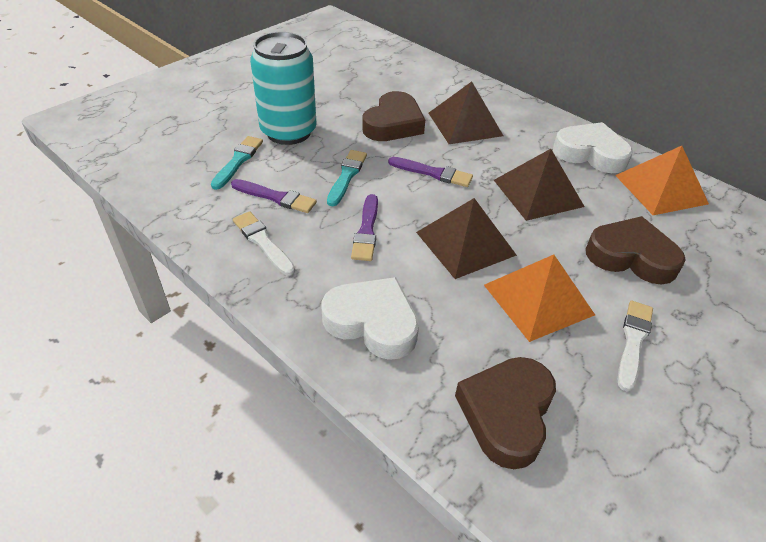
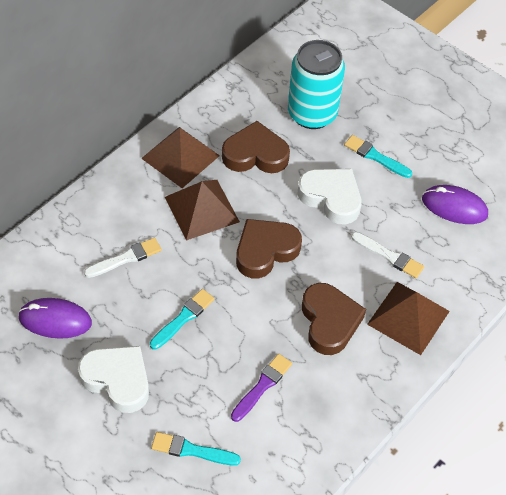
orange pyramid: [484,255,595,342] [615,146,709,215] = 2 -> none = 0
purple brush: [231,179,317,213] [351,194,378,261] [388,157,473,187] = 3 -> [231,354,292,422] = 1
purple mouse: none = 0 -> [18,298,92,339] [422,185,488,224] = 2
turquoise brush: [211,136,263,190] [327,150,367,206] = 2 -> [150,289,215,350] [151,432,241,466] [344,135,412,178] = 3

